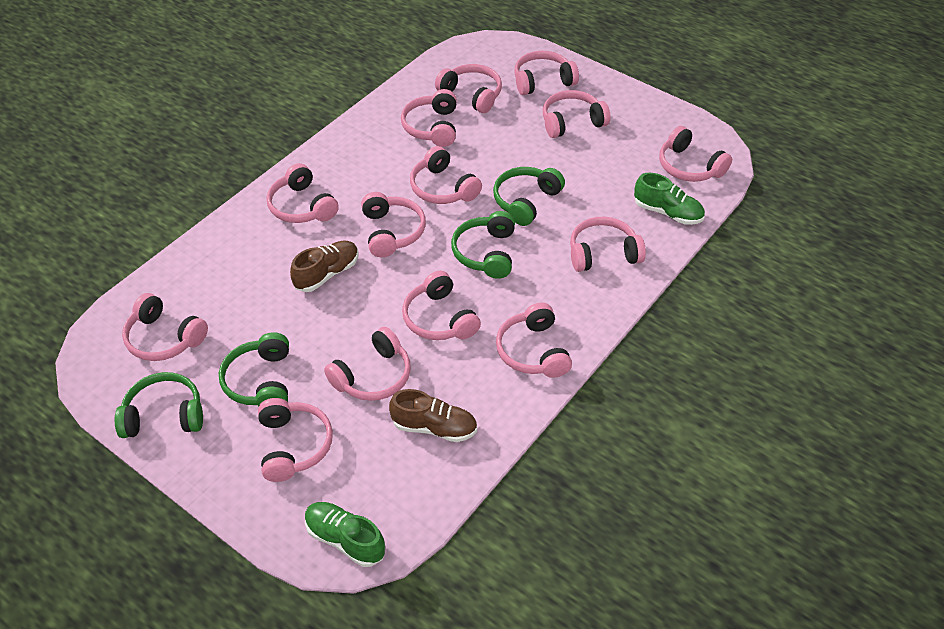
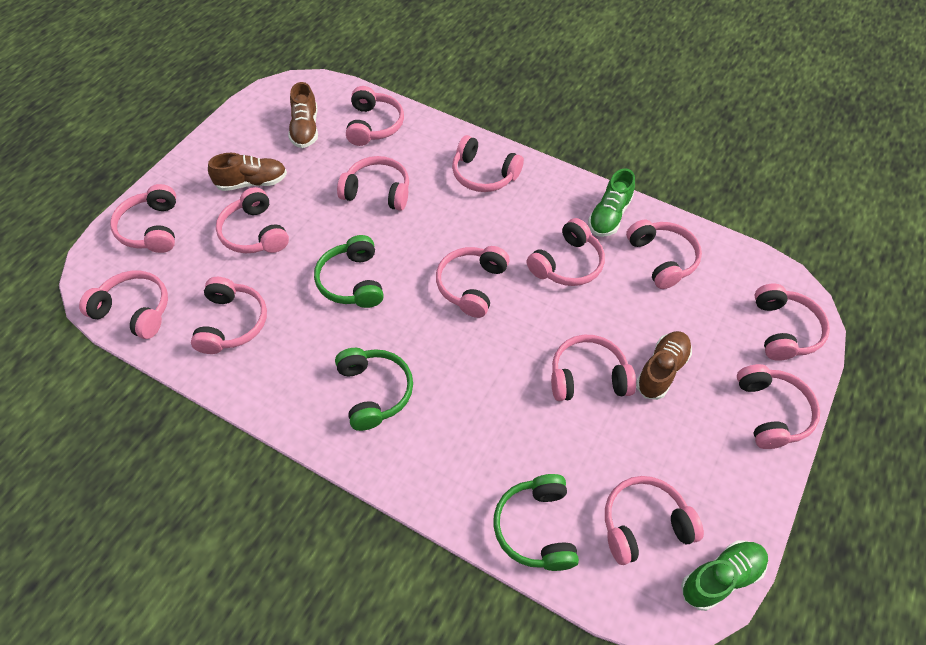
brown shoe: [290,241,359,292] [389,389,477,442] = 2 -> [208,153,287,191] [288,82,318,148] [636,331,692,400] = 3
green headphones: [115,372,203,438] [219,332,289,406] [451,211,515,279] [493,167,565,226] = 4 -> [314,235,384,308] [335,348,413,431] [493,474,579,571] = 3

